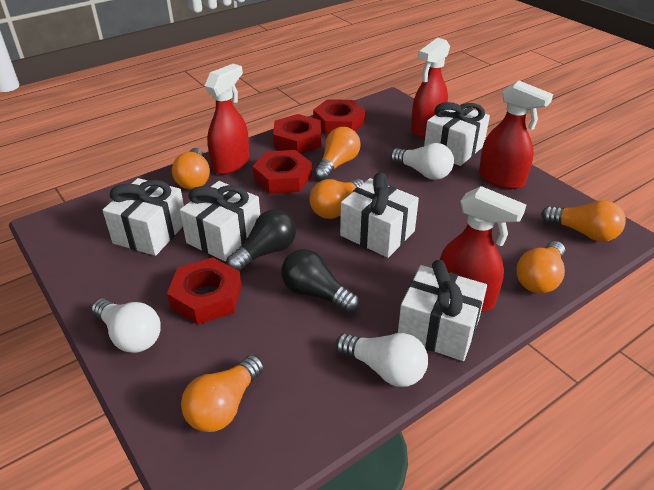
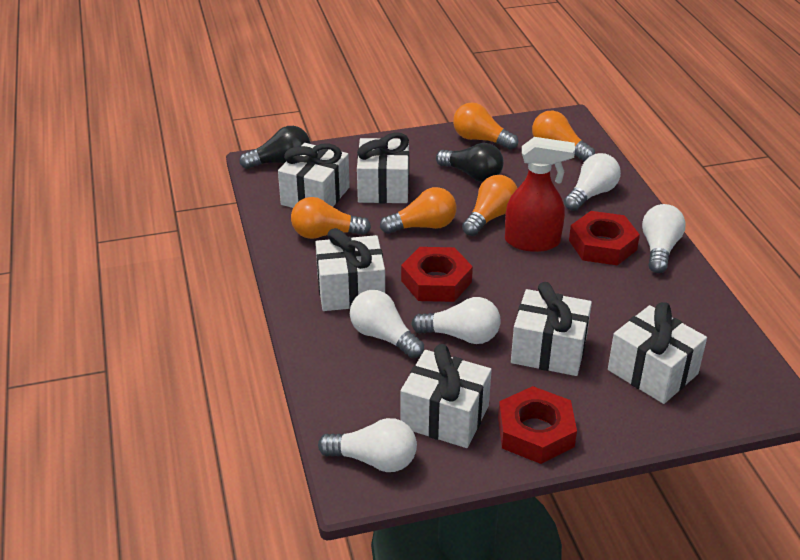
orange light bulb: [172,148,210,189] [181,355,264,432] [310,179,364,219] [314,127,361,180] [517,241,565,294] [541,200,626,242] = 6 -> [291,197,371,239] [380,187,457,234] [453,102,518,150] [462,175,517,236] [532,110,595,161] = 5
red nut: [167,257,242,325] [252,150,312,194] [273,114,321,154] [313,99,365,135] = 4 -> [401,247,473,302] [498,386,577,464] [569,211,640,266] = 3
red spray bottle: [205,64,250,175] [411,37,450,137] [440,186,526,312] [479,81,553,189] = 4 -> [505,137,575,252] = 1
white gift: [103,178,184,256] [180,181,260,261] [340,173,419,258] [398,260,487,361] [424,102,490,166] = 5 -> [278,143,350,208] [315,228,385,311] [357,132,409,203] [400,344,492,448] [511,282,592,376] [608,302,707,404] = 6
white light bulb: [92,298,161,353] [335,333,428,387] [390,143,454,180] = 3 -> [318,418,417,472] [350,290,424,358] [411,297,501,344] [564,153,621,211] [642,204,686,273] = 5

